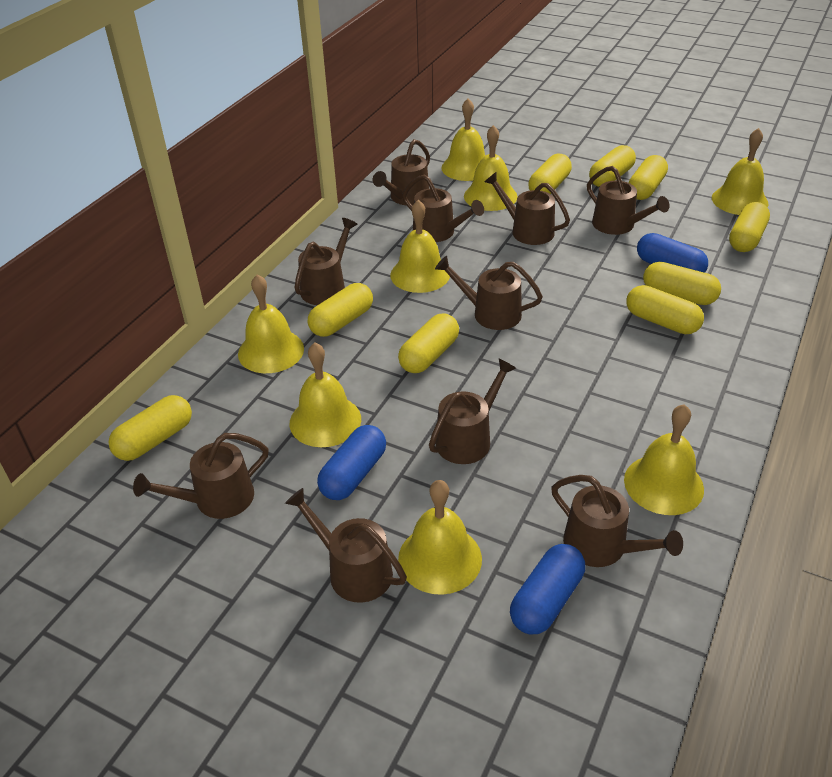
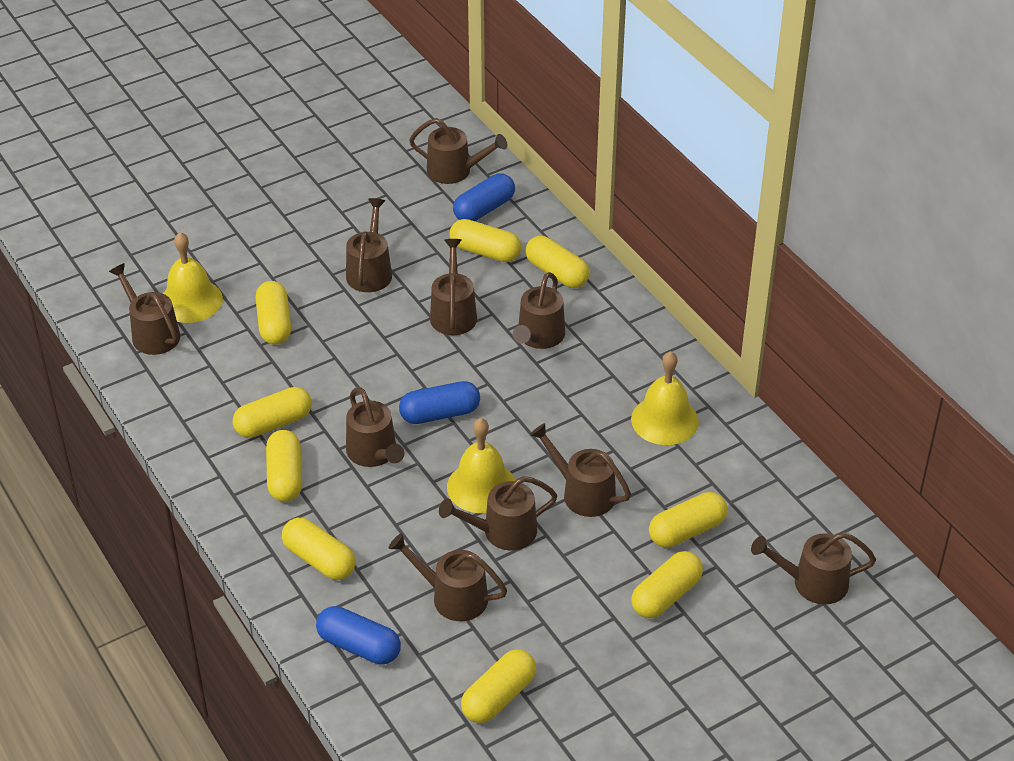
yellow bell: [238,274,304,373] [290,343,361,447] [390,200,450,293] [398,480,482,595] [441,98,485,181] [464,125,518,211] [624,404,704,515] [712,128,768,215] = 8 -> [163,232,223,323] [447,418,515,513] [631,351,699,445] = 3

